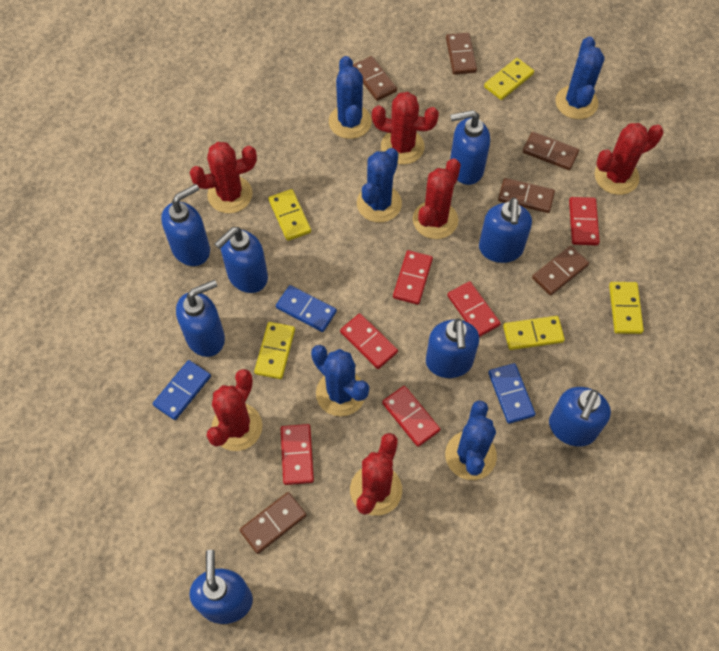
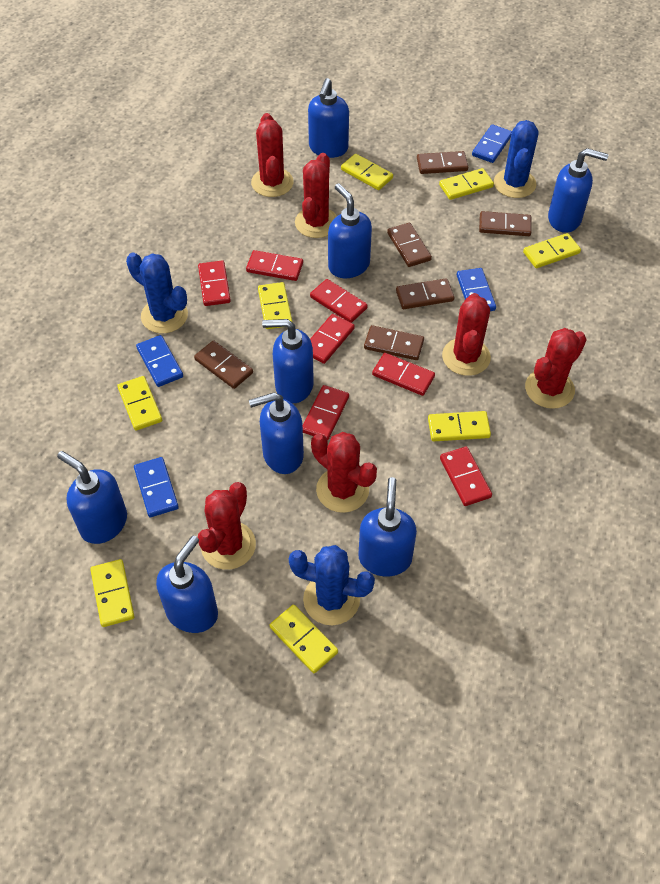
blue cactus: [311,345,369,416] [329,56,372,139] [357,148,402,223] [445,400,497,480] [555,36,605,119] = 5 -> [126,252,188,333] [289,545,375,625] [494,120,539,198] = 3
blue domino: [153,360,211,420] [276,285,337,332] [488,363,535,424] = 3 -> [134,457,179,517] [136,335,183,387] [457,268,496,311] [472,124,512,163] = 4
red domino: [281,424,314,485] [340,313,398,369] [382,386,440,447] [393,250,433,305] [447,281,501,337] [569,197,600,245] = 6 -> [198,260,231,306] [246,250,303,281] [303,385,349,440] [310,279,368,323] [310,314,355,364] [372,353,435,396] [440,447,492,506] = 7
yellow domino: [254,322,295,379] [269,189,311,241] [484,58,534,100] [503,316,565,350] [609,282,644,334] = 5 -> [90,559,135,627] [117,376,162,431] [258,282,293,329] [269,605,338,673] [341,154,393,190] [428,411,491,441] [439,168,494,200] [523,233,581,268] = 8

